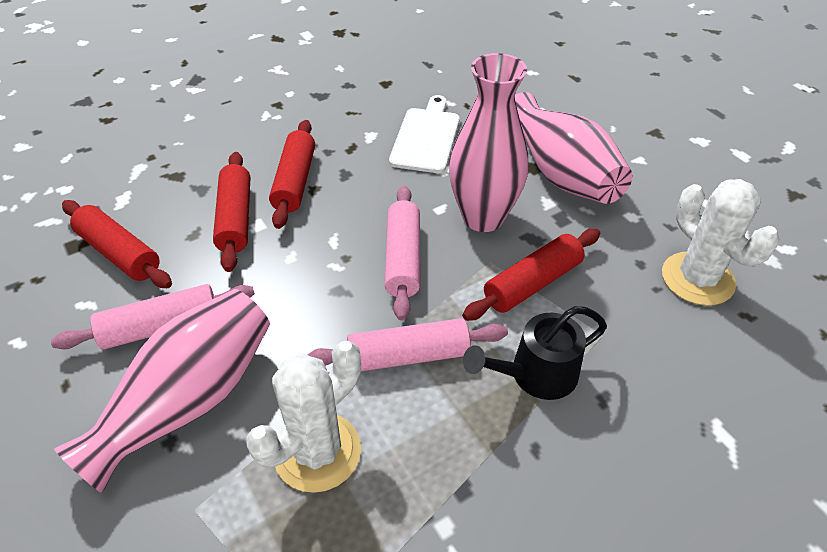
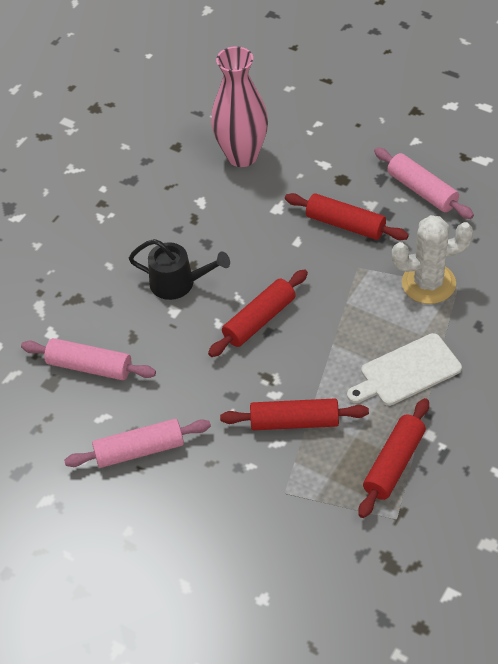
pink vase: [54,289,270,493] [449,53,528,232] [514,92,632,204] = 3 -> [211,46,268,167] = 1
white cactus: [246,341,361,493] [662,179,779,306] = 2 -> [392,215,473,304] = 1

